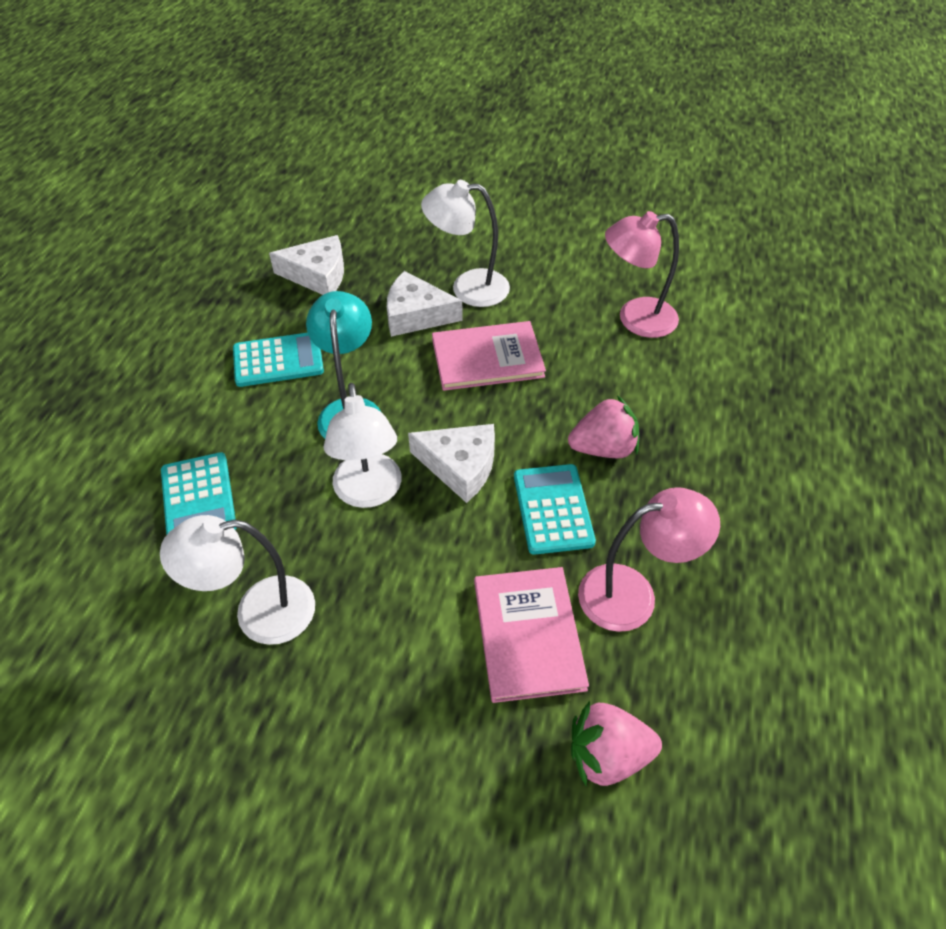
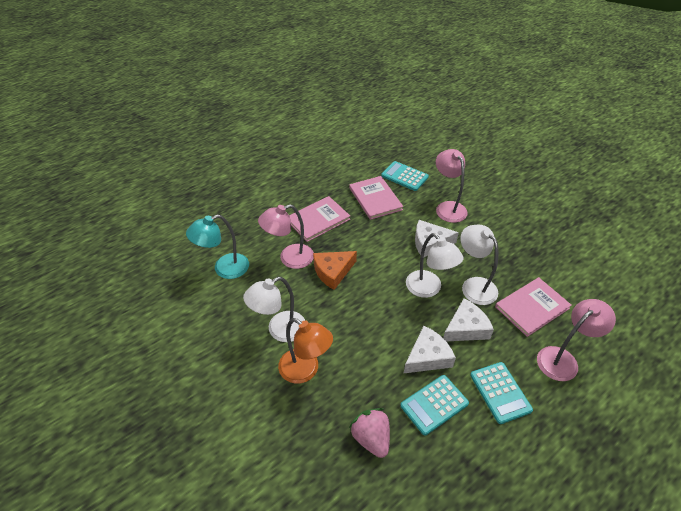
orange cheese: none = 0 -> [313,251,357,290] = 1
orange lamp: none = 0 -> [278,318,333,384] = 1
pink book: [432,321,546,391] [474,567,589,703] = 2 -> [289,196,350,242] [349,176,403,220] [495,277,572,337] = 3
pink lamp: [578,487,720,632] [605,211,679,338] = 2 -> [258,204,314,269] [436,149,468,223] [537,299,616,381] = 3
pink strawberry: [568,395,639,458] [571,701,662,786] = 2 -> [349,408,390,458] = 1

